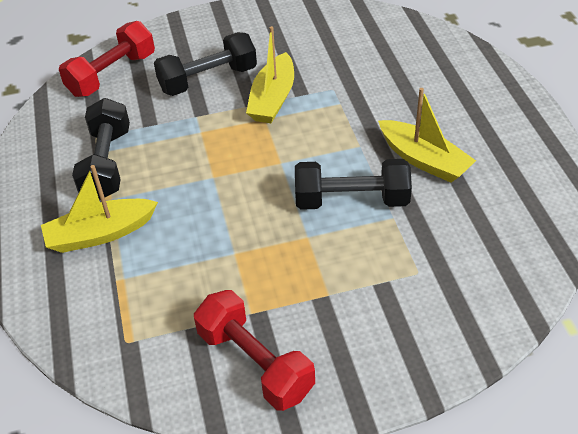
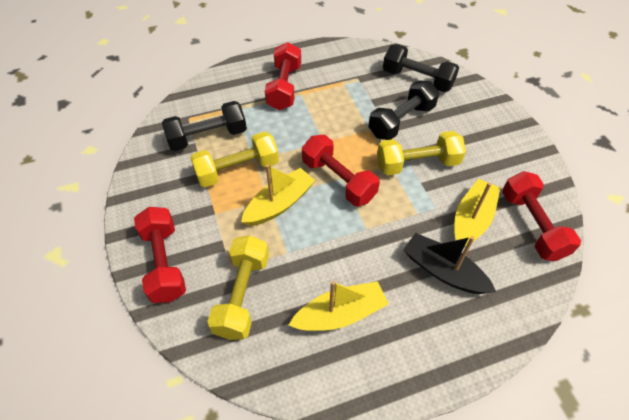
black boat: none = 0 -> [403,233,496,294] = 1
red dumbbell: [59,21,155,97] [194,290,315,411] = 2 -> [134,207,186,303] [265,42,301,110] [302,135,380,206] [502,171,581,261] = 4
yellow dumbbell: none = 0 -> [190,132,279,187] [207,235,269,340] [377,131,466,175] = 3

